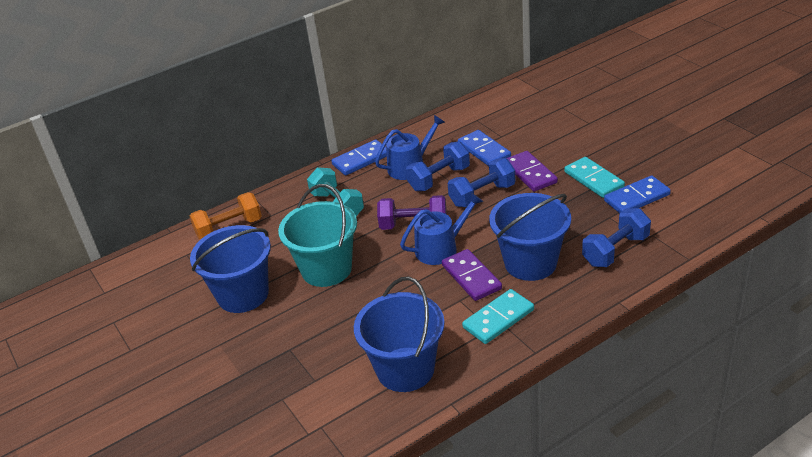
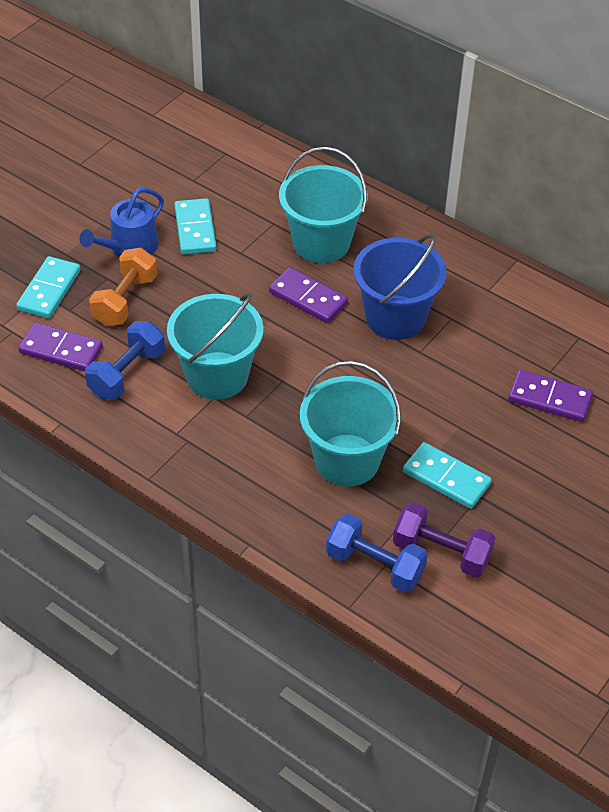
blue bucket: [190,225,271,313] [354,277,445,392] [489,193,571,281] = 3 -> [354,234,447,340] = 1
blue domino: [331,140,387,176] [458,130,511,166] [604,176,671,213] = 3 -> none = 0
blue dumbbell: [406,141,470,191] [448,158,515,207] [582,208,651,267] = 3 -> [85,321,165,400] [326,513,428,593] = 2
blue watering can: [375,115,445,180] [400,192,483,265] = 2 -> [79,188,164,257] = 1
purple domino: [442,249,502,301] [506,151,558,192] = 2 -> [18,323,103,371] [269,267,348,323] [508,370,593,422] = 3
turquoise bucket: [278,184,357,287] = 1 -> [167,293,264,400] [279,147,368,263] [300,361,401,487] = 3
turquoise domino: [462,289,534,344] [564,157,625,198] = 2 -> [16,256,80,319] [174,198,217,254] [403,442,492,509] = 3
turquoise dumbbell: [307,167,364,216] = 1 -> none = 0

